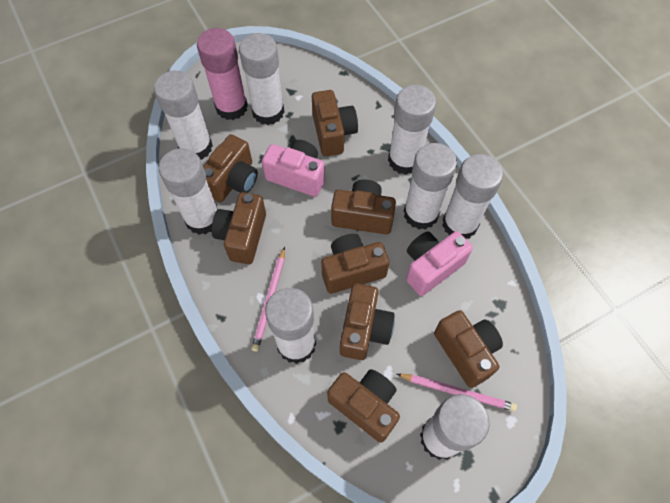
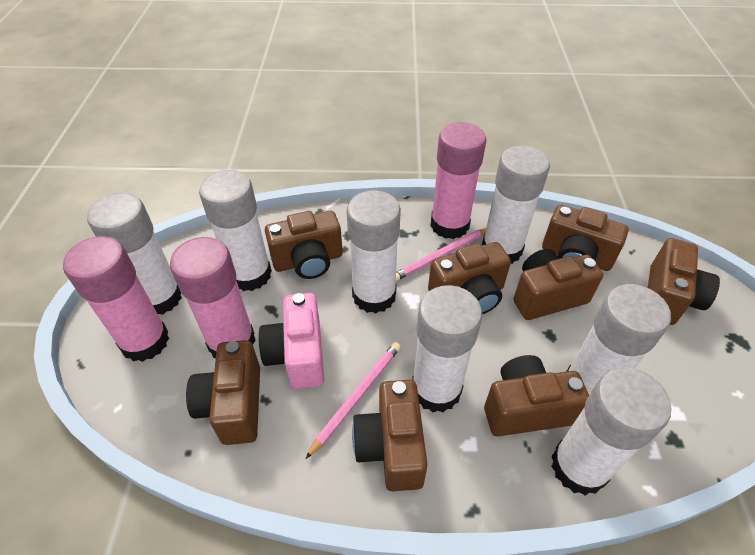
pink camera: [262,140,325,197] [406,231,473,296] = 2 -> [259,293,324,389] = 1
pink glue stick: [197,28,248,120] = 1 -> [63,236,169,362] [170,237,256,358] [430,122,486,239] = 3
white glue stick: [154,71,213,160] [159,148,218,235] [239,33,284,125] [265,288,316,364] [388,85,436,175] [404,143,457,230] [420,394,490,460] [442,154,503,239] = 8 -> [87,193,182,315] [199,170,272,291] [347,190,401,313] [412,285,482,412] [482,146,550,264] [551,367,671,496] [566,284,671,395] = 7

